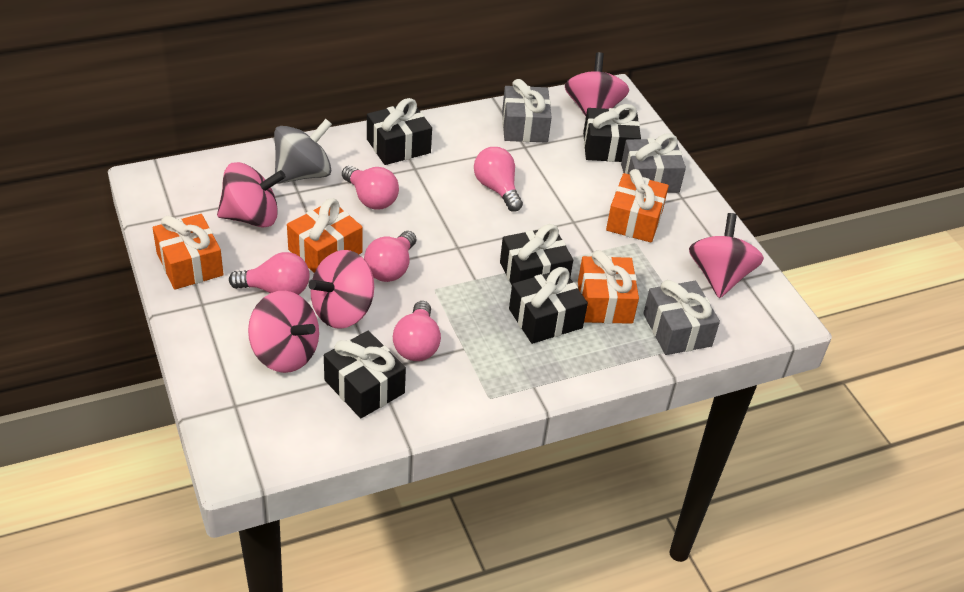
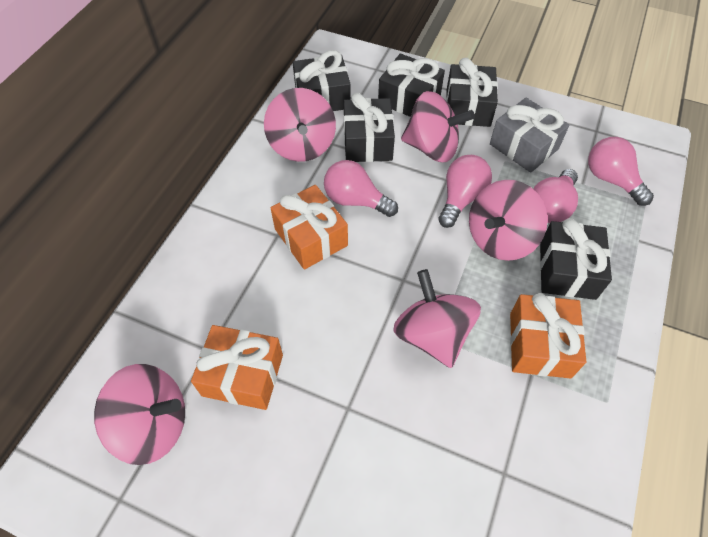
grey gift: [502,79,552,143] [621,133,686,193] [643,280,720,355] = 3 -> [490,98,569,173] = 1
grey spinning top: [274,119,332,184] = 1 -> none = 0
orange gift: [153,214,224,290] [287,198,363,273] [578,250,639,324] [606,169,669,243] = 4 -> [191,325,283,410] [271,185,348,270] [510,293,586,378] = 3
pink light bulb: [229,252,310,295] [342,166,399,210] [364,231,416,282] [393,301,441,361] [474,147,523,212] = 5 -> [324,160,398,217] [438,155,492,228] [533,169,578,223] [588,137,654,206] = 4

